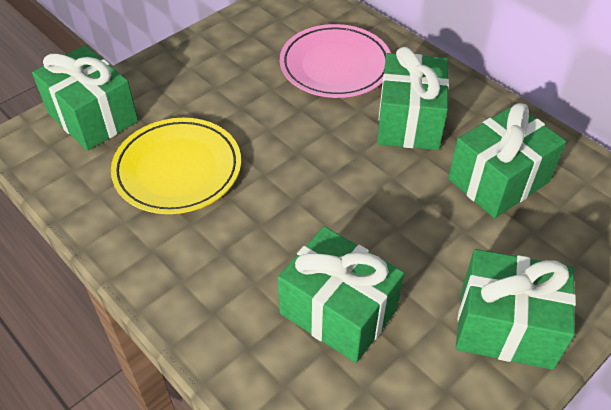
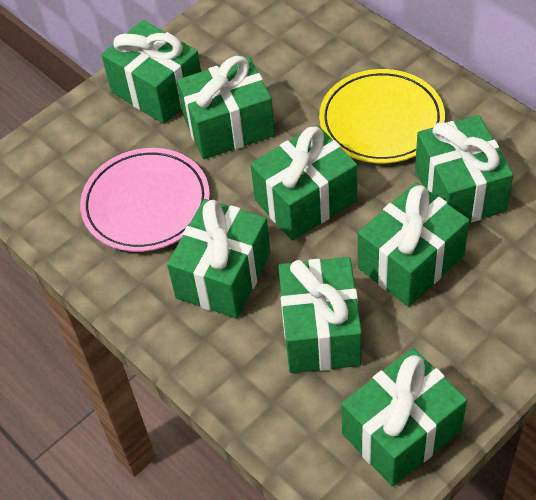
green gift: [32,45,138,151] [278,226,404,363] [377,47,449,150] [448,103,566,218] [456,249,576,370] = 5 -> [101,20,201,124] [167,199,271,318] [177,56,275,159] [250,125,357,241] [278,257,362,373] [341,348,467,487] [358,183,469,307] [415,115,513,222] = 8

